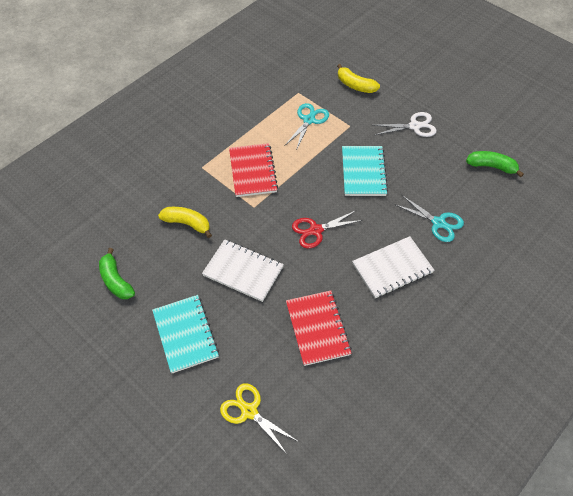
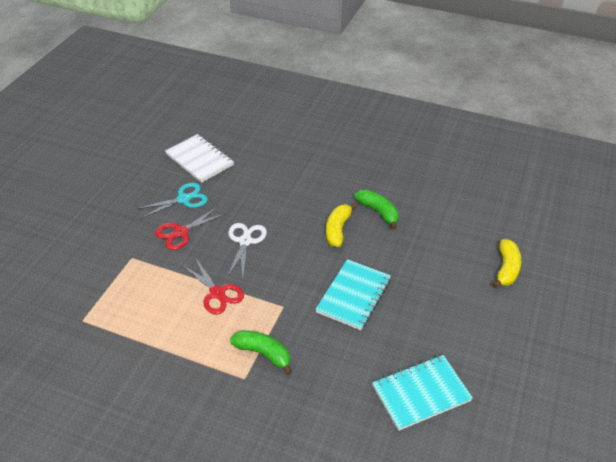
red notebook: [229,143,278,197] [286,291,352,366] = 2 -> none = 0
red scissors: [292,210,363,248] = 1 -> [155,206,226,250] [182,257,244,315] = 2
turquoise scissors: [285,103,329,151] [394,195,464,242] = 2 -> [136,183,208,219] = 1
white notebook: [202,239,284,302] [352,236,434,298] = 2 -> [165,134,234,183] = 1
yellow scissors: [220,383,299,454] = 1 -> none = 0

